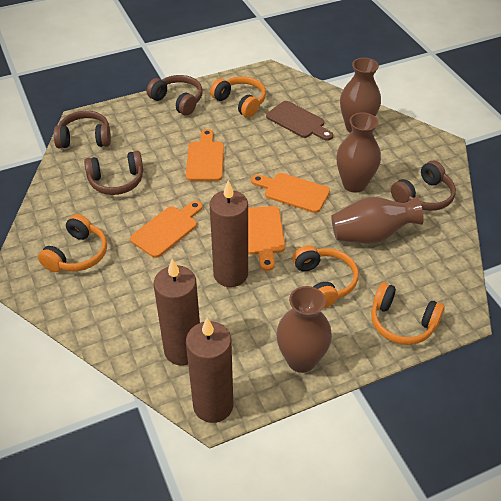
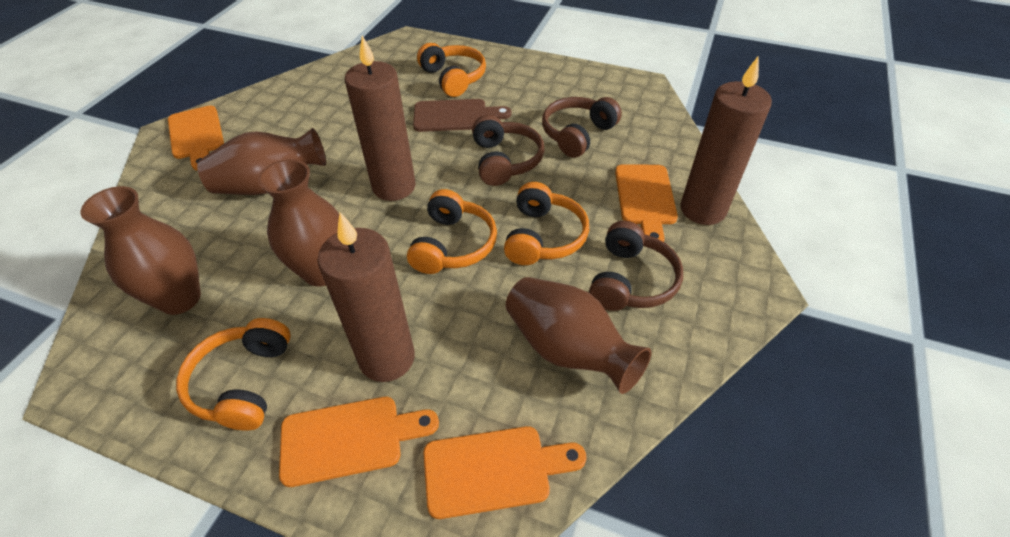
brown headphones: [53,111,111,148] [84,151,143,195] [147,75,203,116] [391,161,456,211] = 4 -> [472,115,544,186] [542,97,622,158] [589,221,683,311] = 3

